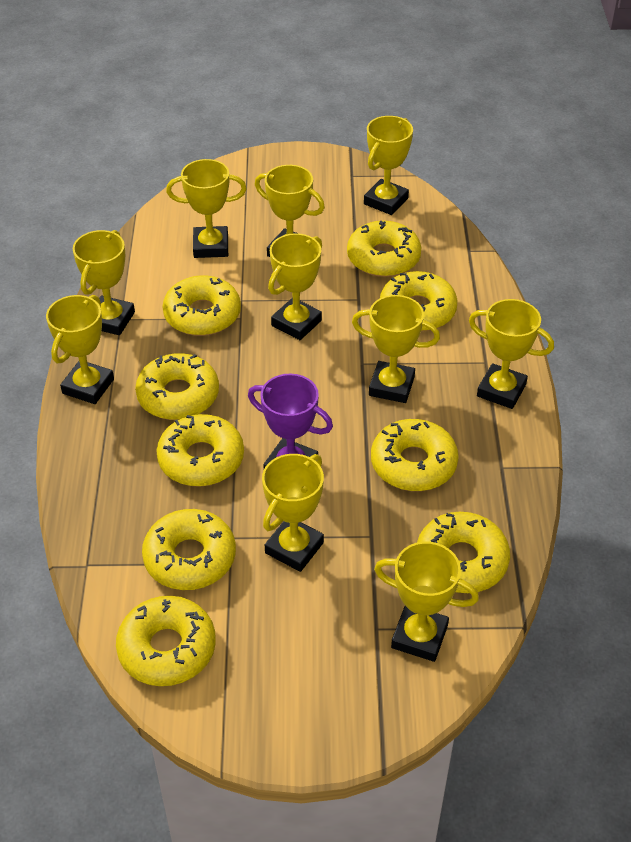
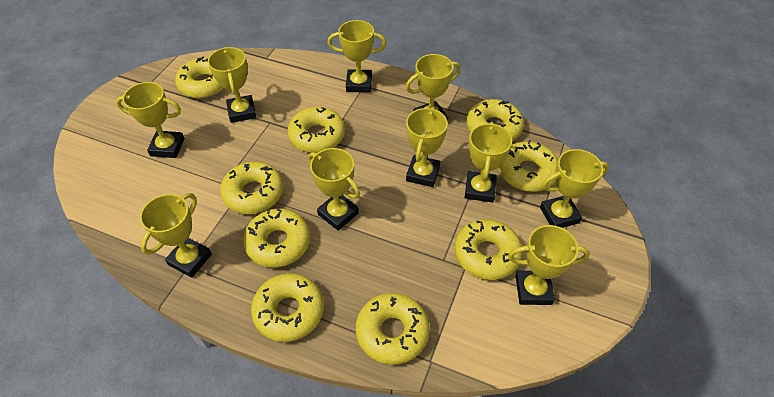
purple trophy: [248,374,333,468] = 1 -> none = 0

